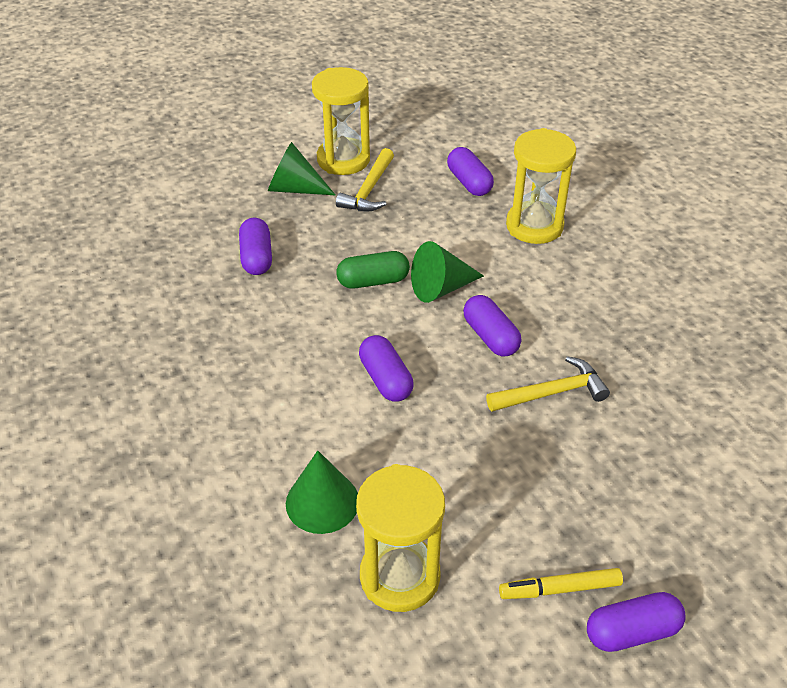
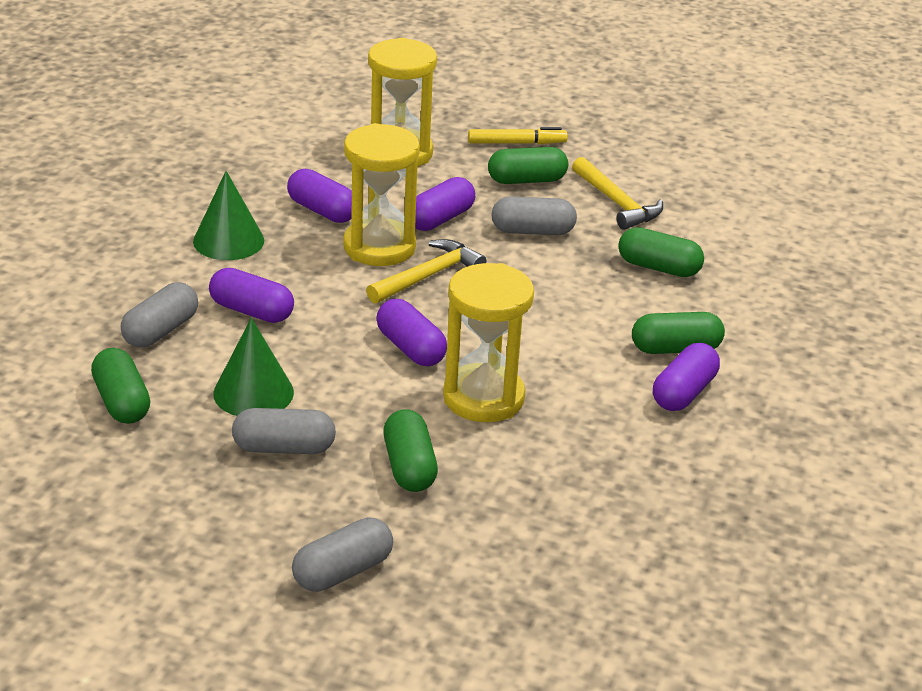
green capsule: [336,251,410,289] = 1 -> [91,348,150,424] [383,409,438,492] [488,147,568,184] [618,227,704,277] [632,312,725,354] = 5
green cone: [268,142,335,195] [286,451,358,534] [411,241,484,303] = 3 -> [193,171,264,260] [213,318,294,416] = 2
grey capsule: none = 0 -> [121,282,198,347] [232,408,336,454] [292,517,393,592] [491,196,577,235] = 4

